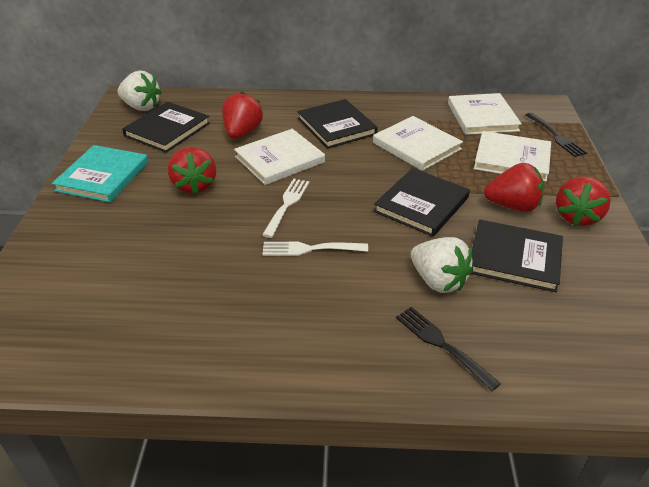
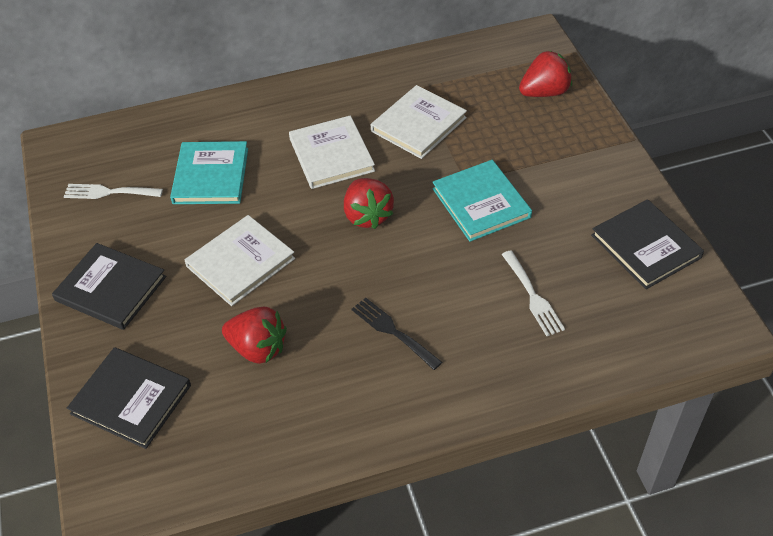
black book: [122,102,210,153] [298,99,378,149] [374,168,470,237] [471,220,563,292] = 4 -> [52,243,166,330] [67,347,191,449] [591,199,704,289] = 3
black fork: [396,307,501,391] [525,112,588,157] = 2 -> [351,298,442,370] = 1
red strawberry: [168,147,216,195] [222,92,263,139] [484,163,544,212] [556,176,611,226] = 4 -> [222,307,287,364] [344,178,394,229] [519,50,572,97] = 3
turquoise book: [52,145,148,203] = 1 -> [170,141,248,204] [432,160,532,242] = 2
white book: [234,129,325,185] [373,116,463,171] [448,93,522,135] [474,131,551,181] = 4 -> [185,215,295,306] [289,115,375,189] [371,85,467,159] = 3
white strawberry: [118,71,162,111] [411,237,473,293] = 2 -> none = 0

